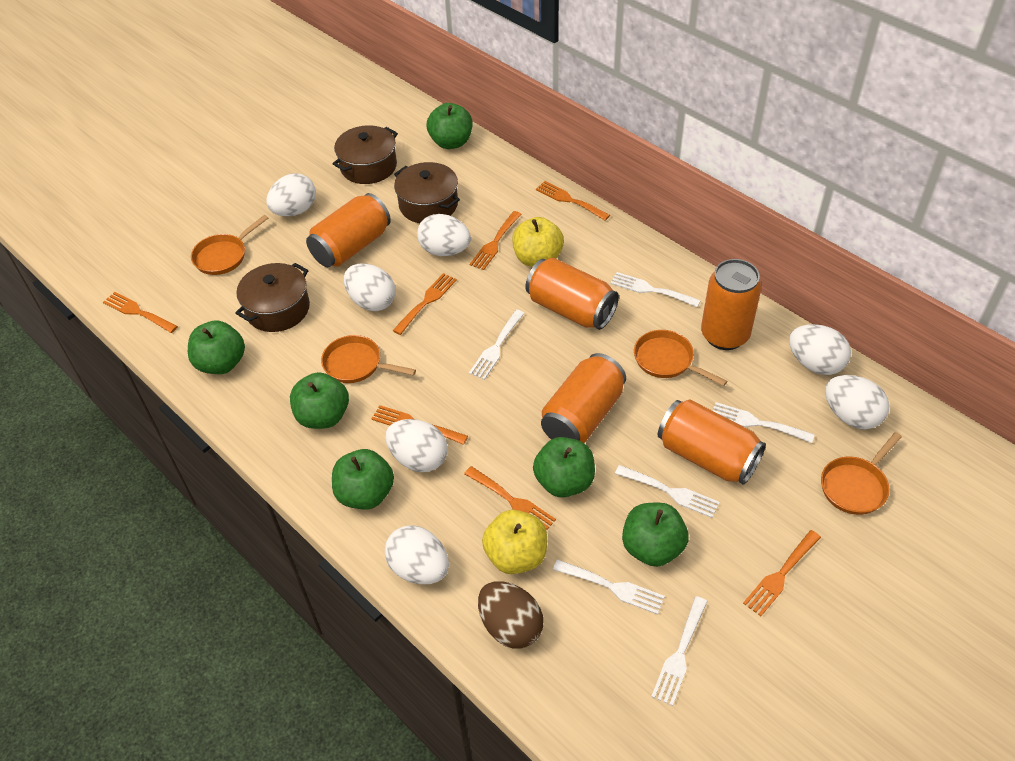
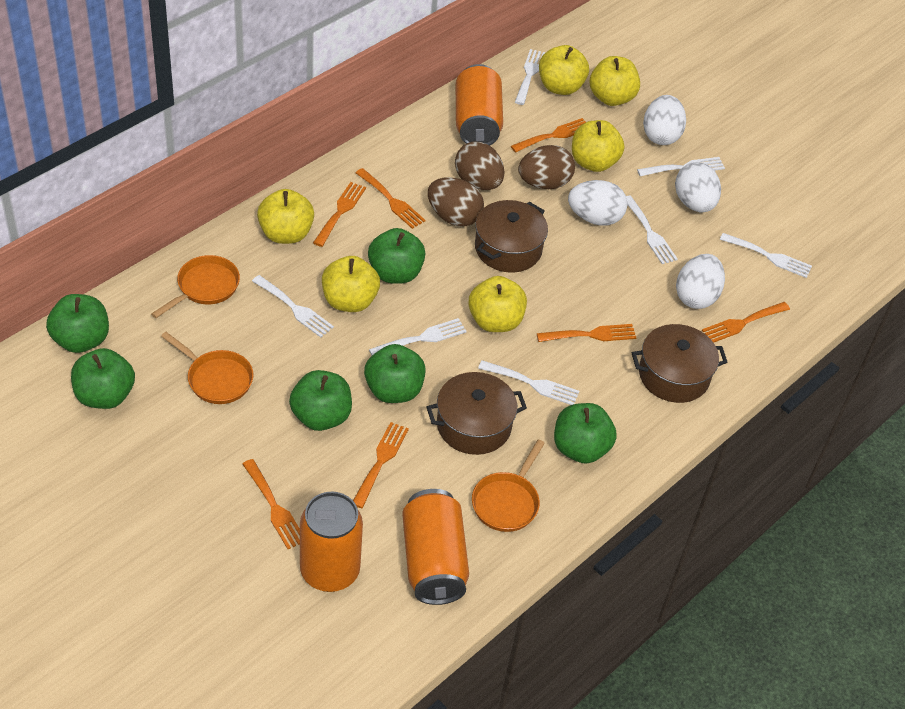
brown egg: [478,581,543,649] = 1 -> [428,177,484,226] [455,142,504,190] [518,145,575,189] = 3
orange can: [306,193,391,267] [526,258,619,330] [541,353,626,443] [658,399,766,485] [701,259,762,350] = 5 -> [300,492,363,592] [402,489,469,605] [456,64,503,146] = 3
orange pan: [191,215,268,275] [321,335,416,383] [634,330,727,386] [821,432,902,515] = 4 -> [151,255,240,318] [161,332,254,404] [472,440,545,532] = 3
white egg: [266,173,316,217] [344,264,396,311] [385,419,448,472] [385,525,449,584] [417,214,471,256] [789,324,851,375] [825,375,889,429] = 7 -> [568,180,628,226] [643,95,686,145] [675,162,721,212] [676,254,725,309] = 4
white fork: [469,310,525,380] [553,559,665,615] [610,272,701,307] [615,465,719,518] [651,596,708,706] [713,402,815,443] = 6 -> [252,275,334,337] [369,318,467,355] [478,360,579,405] [515,49,545,105] [626,196,678,264] [637,157,725,176] [720,233,812,278] = 7
yellow apple: [482,510,547,574] [512,217,564,267] = 2 -> [257,189,314,244] [322,256,380,312] [468,276,527,332] [539,45,589,95] [572,120,624,172] [590,56,640,106] = 6

